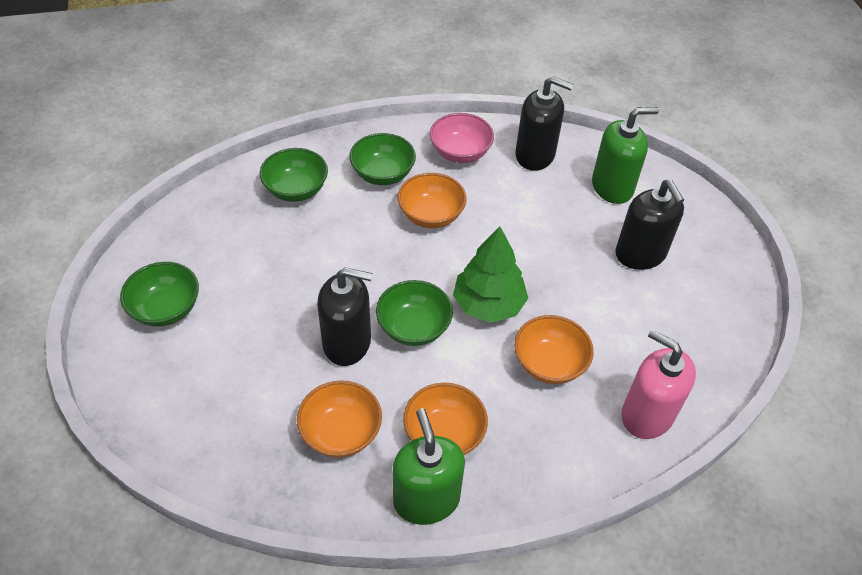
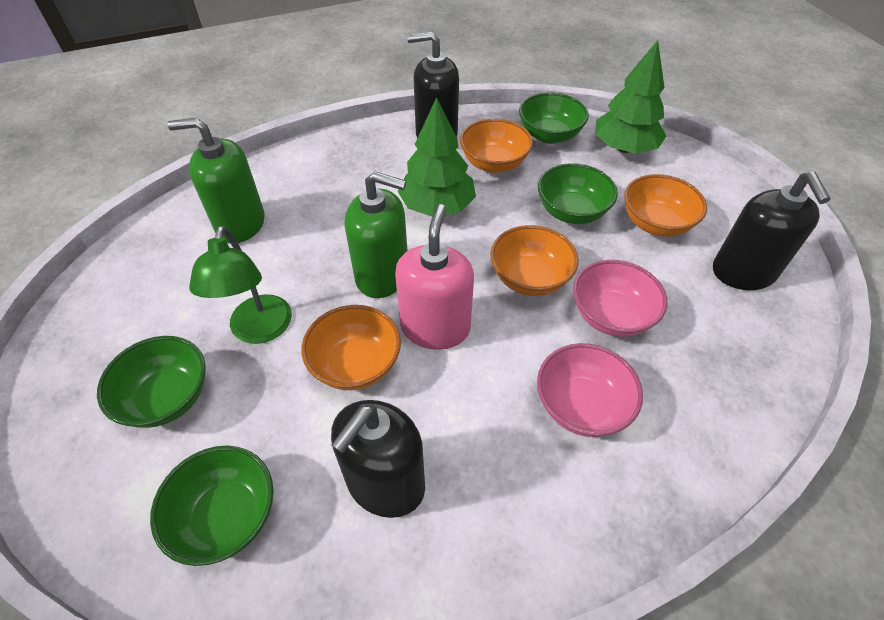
green lamp: none = 0 -> [189,226,292,344] = 1
green tree: [453,226,528,323] = 1 -> [398,97,476,217] [595,40,666,153] = 2
pink bowl: [430,113,494,163] = 1 -> [537,343,643,437] [573,260,668,337] = 2

